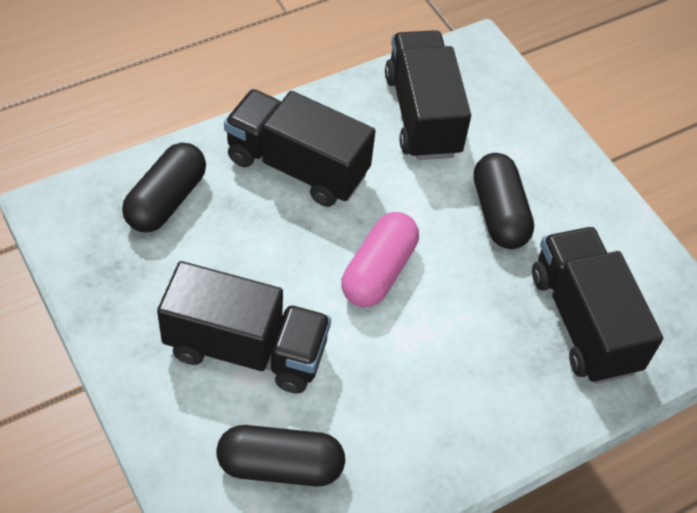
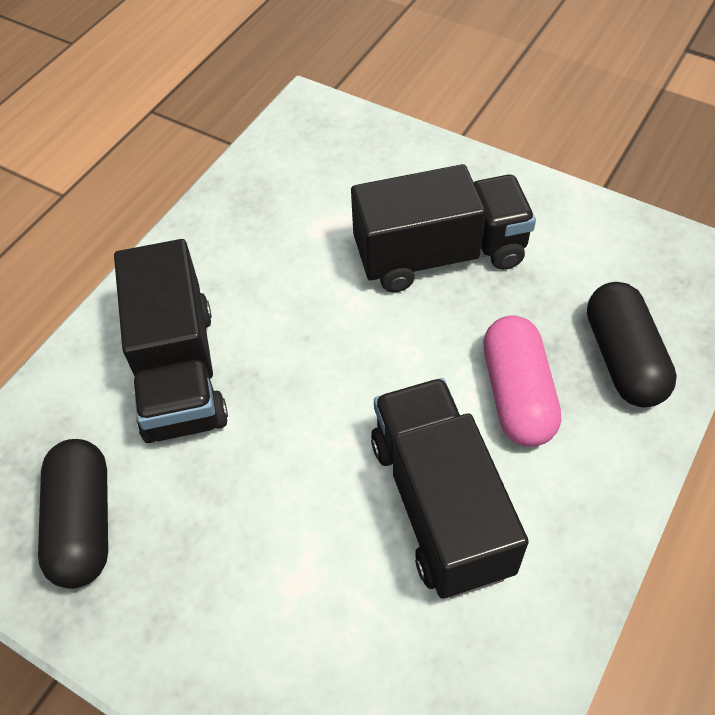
black capsule: [122,143,206,232] [217,425,345,486] [474,153,534,249] = 3 -> [38,439,108,589] [587,282,677,407] = 2
black truck: [157,261,331,393] [224,89,376,207] [385,30,471,160] [532,227,663,384] = 4 -> [114,239,228,443] [351,164,536,292] [371,378,529,599] = 3

